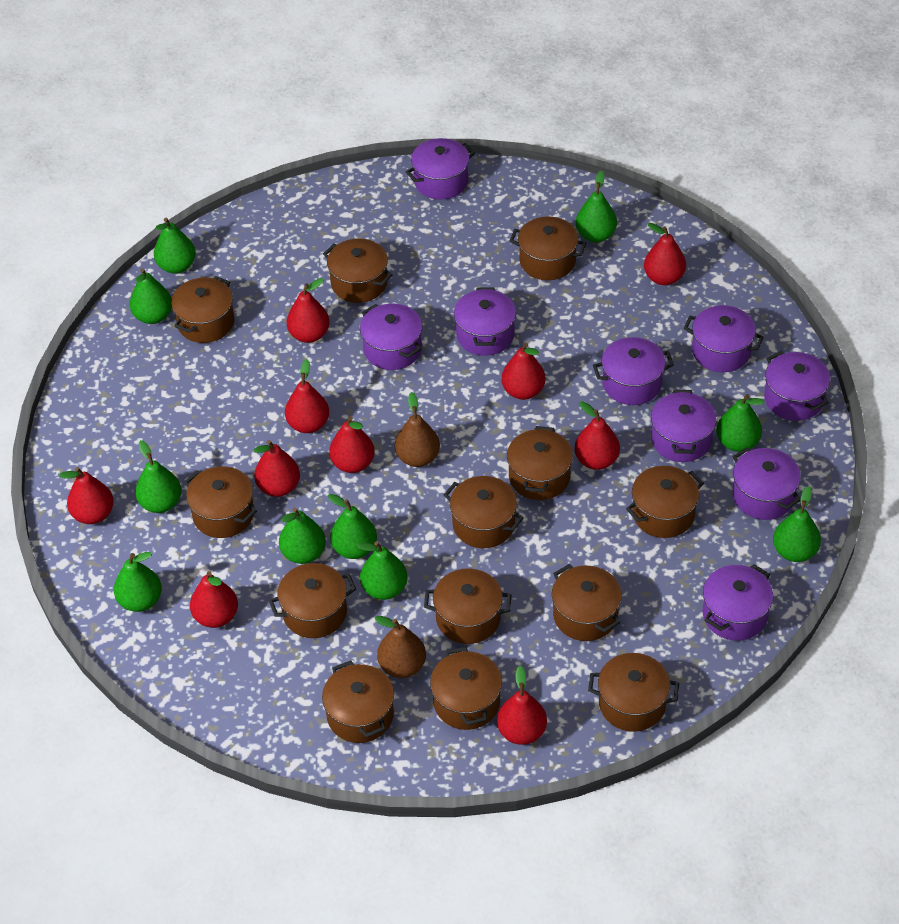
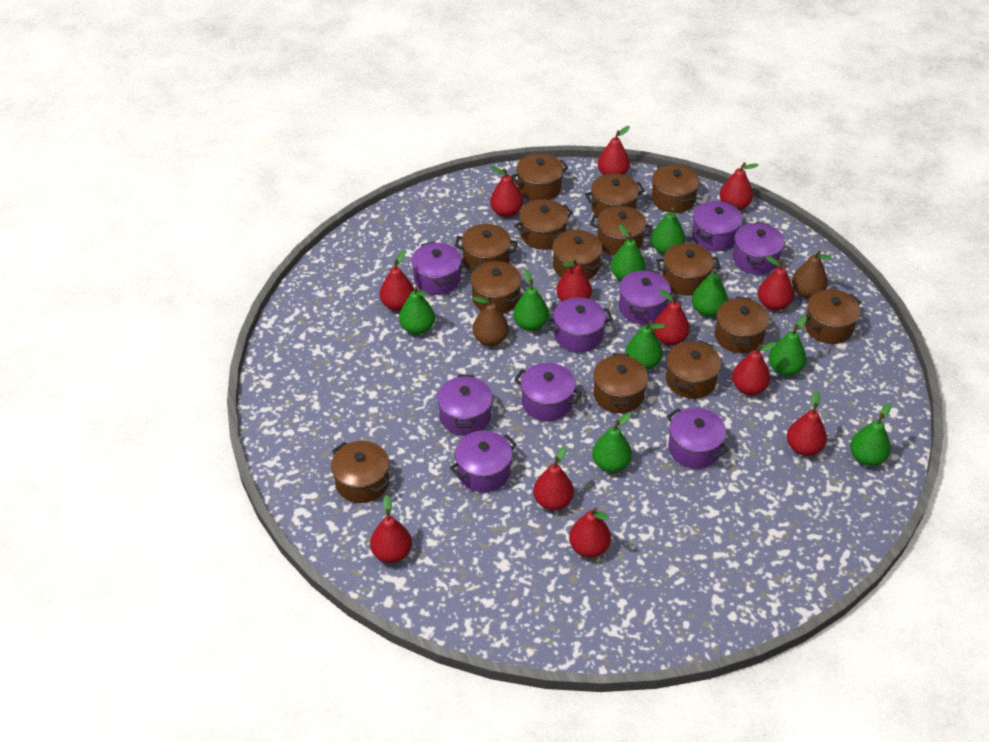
brown pot: [171,276,234,343] [184,466,257,538] [269,563,356,638] [322,660,394,743] [323,238,393,303] [424,568,511,644] [430,647,502,730] [444,476,524,548] [507,426,573,500] [510,217,586,280] [552,564,622,641] [588,653,679,732] [626,466,704,538] = 13 -> [331,441,390,503] [455,224,518,271] [470,261,522,314] [511,153,569,201] [514,199,573,250] [552,230,603,280] [585,173,645,215] [590,205,653,255] [593,353,648,413] [651,164,700,213] [656,243,720,295] [666,340,721,399] [715,296,769,353] [805,289,862,344] = 14
green pear: [114,552,162,612] [130,268,172,324] [135,440,182,513] [154,218,196,274] [279,507,326,564] [328,494,377,559] [357,541,407,600] [576,170,617,242] [716,394,765,452] [773,486,821,562] = 10 -> [399,286,435,335] [513,270,549,331] [592,413,632,473] [611,224,646,281] [625,320,665,370] [651,207,685,255] [692,268,728,317] [769,316,807,376] [850,403,891,466] = 9
red pear: [59,467,114,524] [190,571,238,628] [254,440,300,497] [285,359,329,433] [287,278,330,343] [329,416,375,473] [497,666,547,745] [501,343,545,400] [574,401,620,470] [644,223,686,285] = 10 -> [370,495,412,563] [380,250,415,311] [490,166,523,217] [533,446,574,510] [556,258,592,302] [569,507,611,558] [598,126,630,175] [653,289,690,346] [720,162,758,210] [732,342,777,395] [758,255,794,311] [787,391,827,456] = 12

